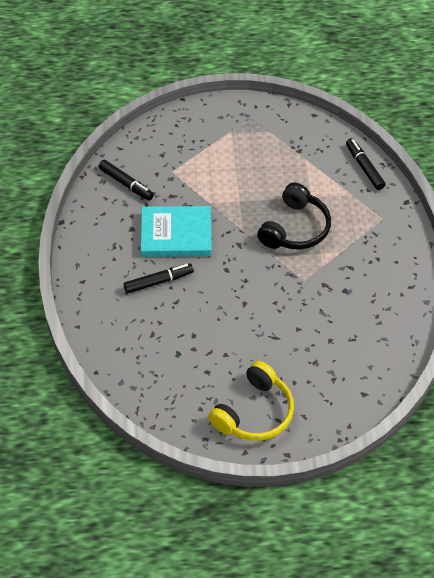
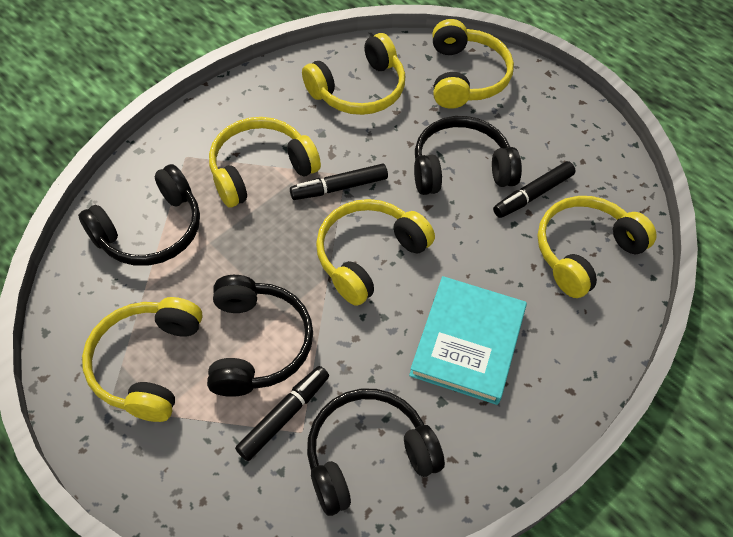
black headphones: [257,182,331,250] = 1 -> [78,164,200,266] [207,275,313,397] [307,389,445,516] [414,116,522,195] = 4
yellow headphones: [208,361,294,441] = 1 -> [82,297,202,422] [209,117,321,207] [302,33,405,115] [316,199,435,306] [433,19,514,109] [537,196,657,298] = 6

